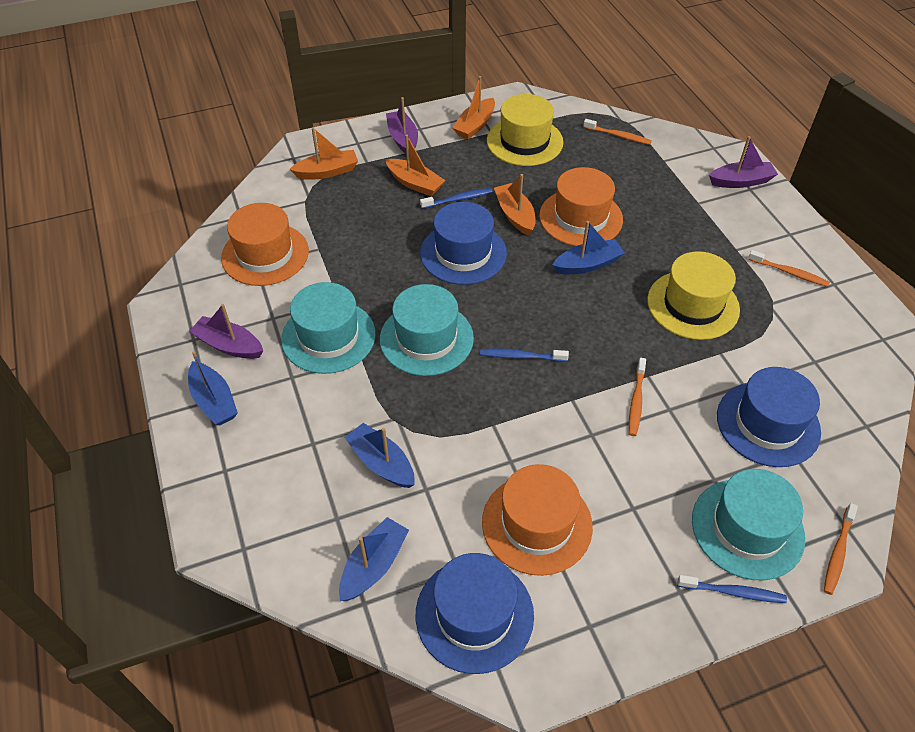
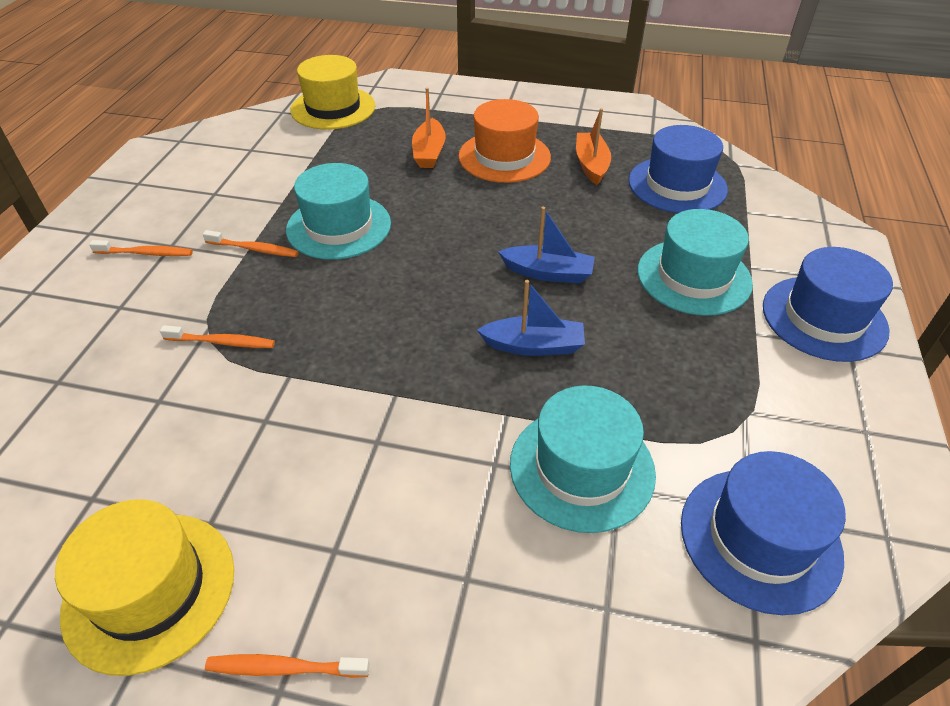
blue boat: [188,351,238,425] [339,517,409,601] [344,423,414,488] [553,221,625,274] = 4 -> [477,280,585,356] [498,207,595,283] = 2
blue toothbrush: [420,188,493,209] [480,348,569,362] [678,575,787,603] = 3 -> none = 0
orange boat: [289,127,358,180] [385,134,446,196] [452,76,495,139] [494,174,536,236] = 4 -> [412,88,446,168] [576,108,611,185] = 2
orange hat: [221,203,309,286] [482,464,593,576] [539,167,623,246] = 3 -> [458,99,551,183] = 1
purple boat: [189,304,263,359] [386,97,418,154] [709,136,778,188] = 3 -> none = 0

